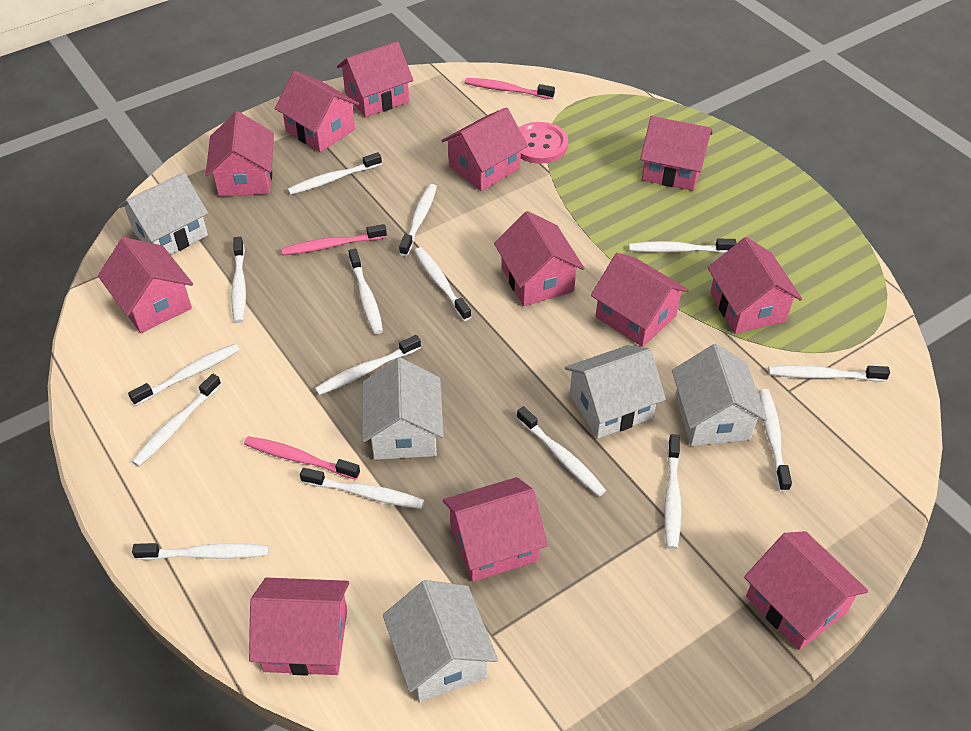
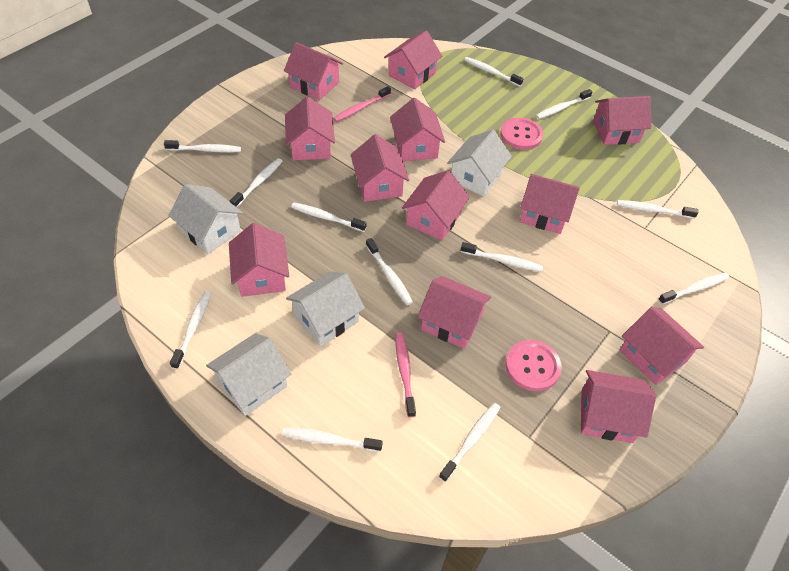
pink button: [519,122,568,164] = 1 -> [500,118,543,150] [505,340,562,391] = 2
pink toothbrush: [244,436,360,480] [282,224,387,255] [465,78,555,99] = 3 -> [333,86,391,122] [395,332,416,418] = 2
white house: [118,172,208,255] [362,358,444,460] [383,580,498,702] [565,345,666,439] [672,344,767,446] = 5 -> [168,184,243,254] [206,333,291,416] [286,271,365,346] [447,130,512,196] = 4
white toothbrush: [128,344,239,406] [132,374,221,467] [132,543,269,560] [231,237,246,323] [288,152,382,195] [300,468,424,509] [315,335,421,395] [348,248,383,334] [399,184,437,256] [414,247,471,321] [517,406,606,496] [629,239,737,253] [664,434,681,549] [759,389,792,492] [768,365,890,382] = 15 -> [164,140,241,153] [170,291,211,369] [230,158,283,207] [282,427,383,452] [291,203,366,232] [366,238,413,305] [439,403,501,482] [461,242,543,272] [464,57,524,87] [536,89,592,119] [617,200,698,219] [658,273,729,304] = 12

